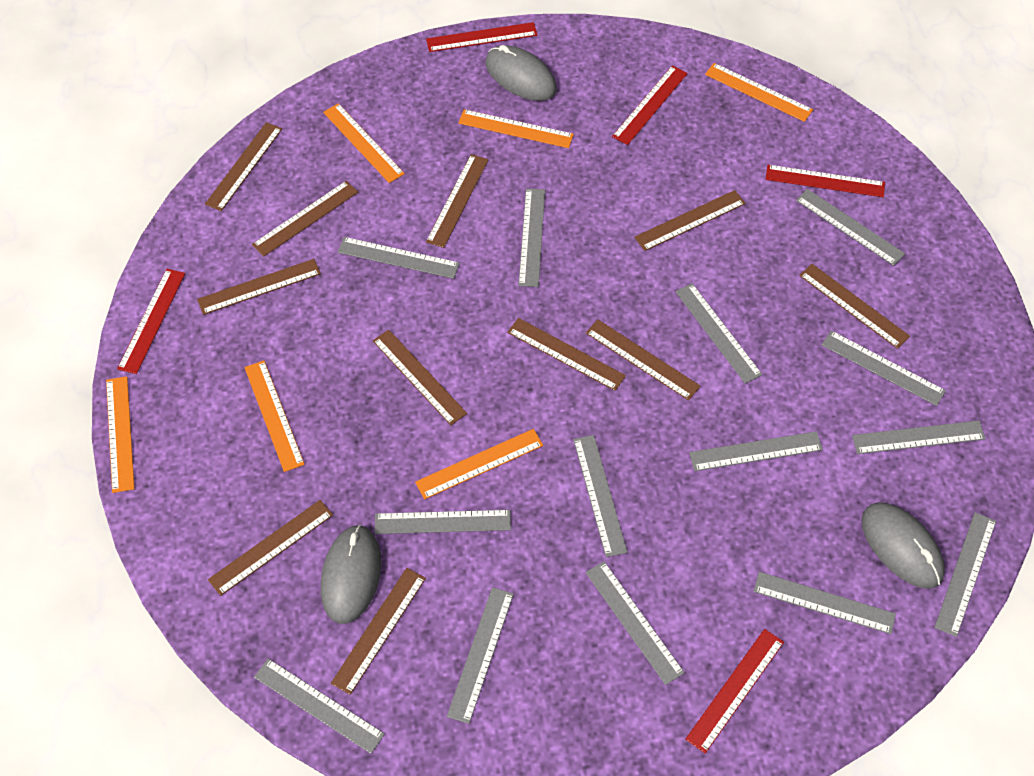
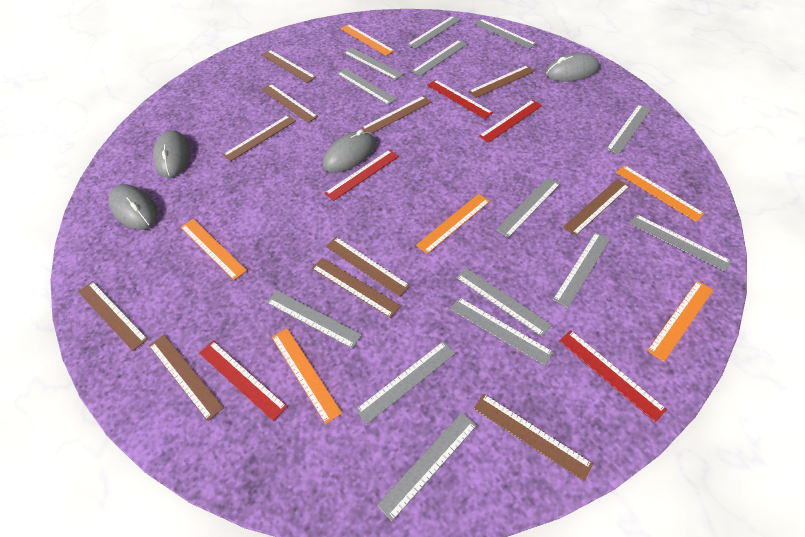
grey mouse: [321,525,381,624] [485,45,557,101] [861,503,945,589] = 3 -> [108,184,158,230] [153,130,190,178] [323,130,376,173] [545,53,599,82] = 4

